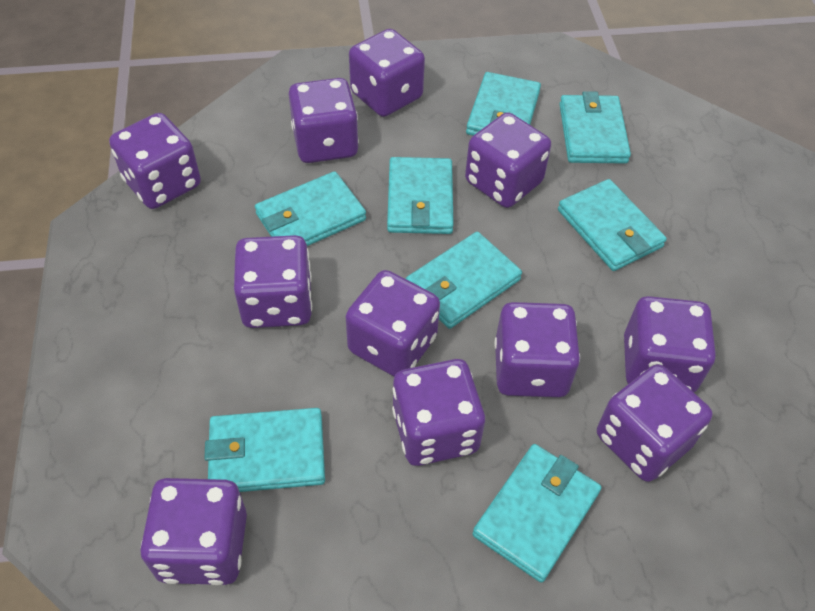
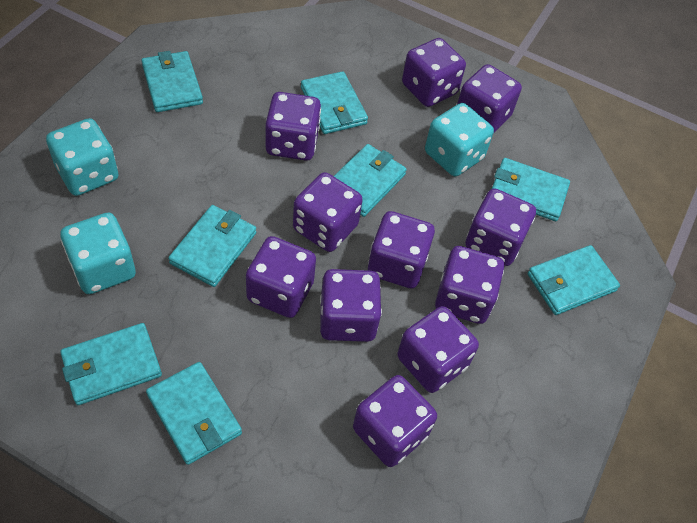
turquoise dice: none = 0 -> [46,118,119,196] [60,212,136,294] [425,103,494,177] = 3

